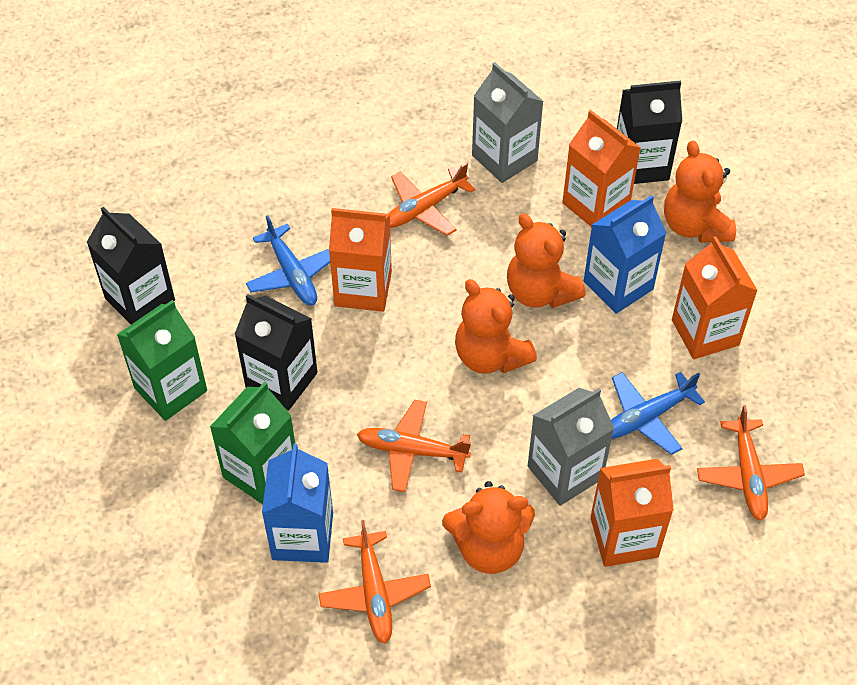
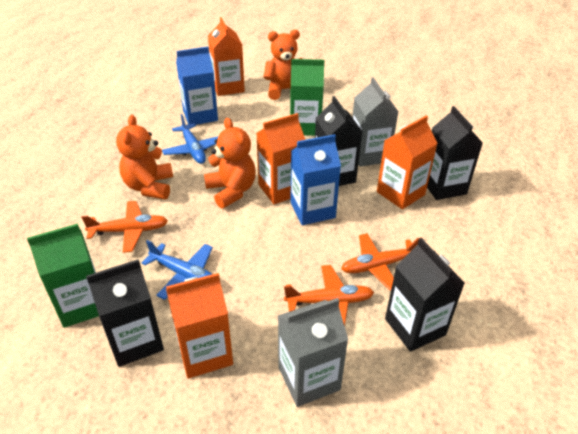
black carton: [87,207,175,324] [234,294,318,410] [617,81,682,184] = 3 -> [86,259,164,367] [315,96,363,186] [385,238,465,352] [427,106,483,200] = 4
orange plane: [318,520,431,644] [357,400,471,492] [388,162,475,236] [697,405,805,521] = 4 -> [81,201,168,253] [284,265,374,326] [341,233,423,291] = 3
orange teddy bear: [442,481,535,574] [455,279,537,374] [507,213,586,308] [664,141,736,243] = 4 -> [116,115,173,199] [204,118,256,208] [263,30,302,100] = 3

